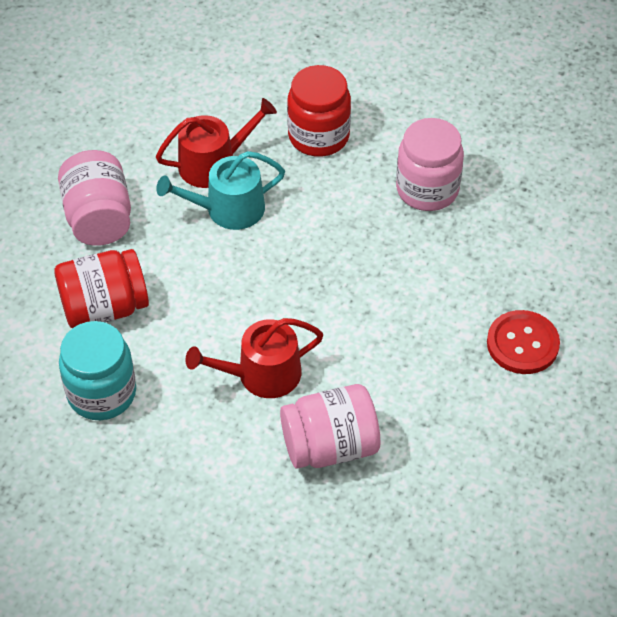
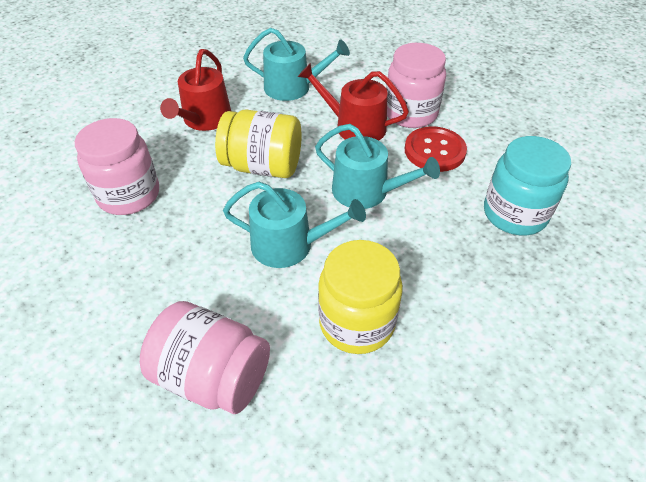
red jar: [54,249,149,328] [287,65,351,157] = 2 -> none = 0
turquoise watering can: [156,151,285,230] = 1 -> [223,182,366,268] [243,28,350,101] [315,124,440,209] = 3
yellow jar: none = 0 -> [215,110,302,178] [318,240,403,354] = 2

